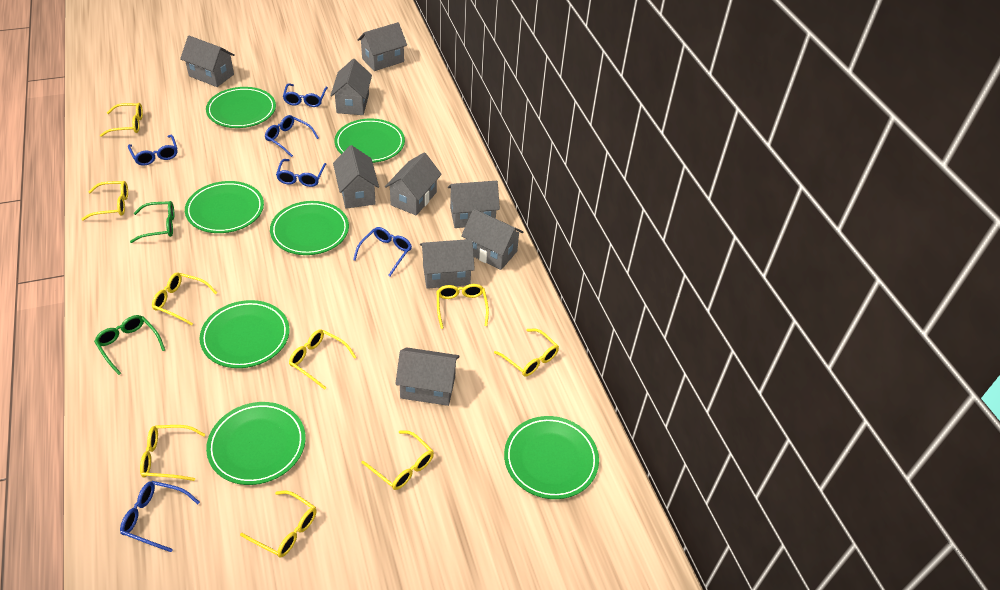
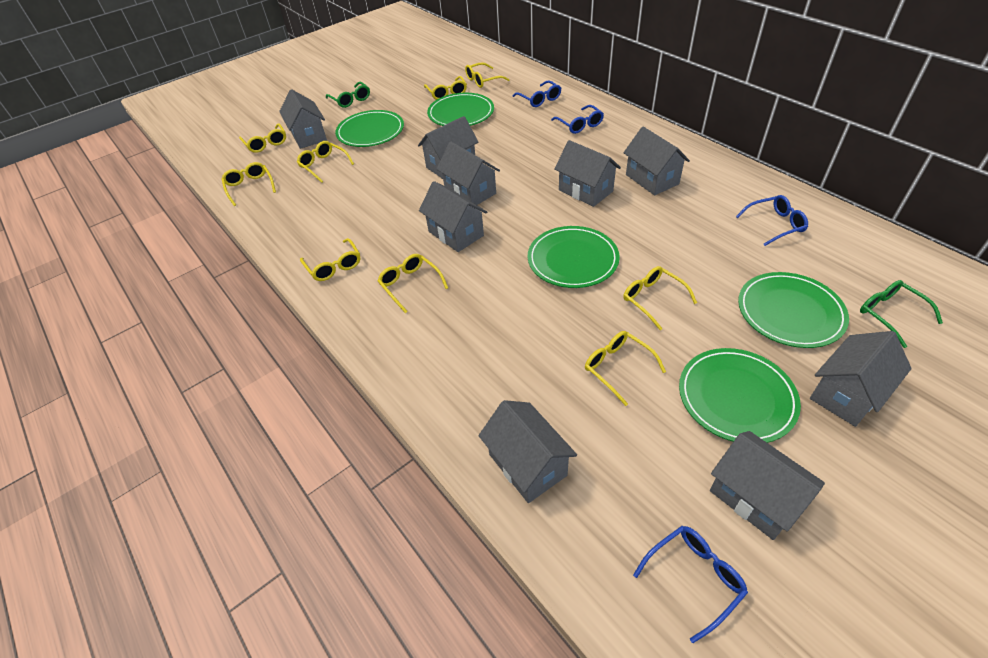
blue glasses: [120,481,200,552] [128,135,178,166] [265,115,319,157] [276,159,326,187] [283,83,328,107] [353,227,412,276] = 6 -> [513,81,561,107] [551,105,604,134] [633,526,748,643] [736,195,808,246] = 4
green plate: [185,181,264,233] [199,300,290,368] [206,87,276,128] [206,402,306,485] [270,201,349,255] [334,118,405,163] [504,416,599,499] = 7 -> [335,110,404,147] [427,93,494,126] [528,226,620,288] [679,348,801,443] [738,272,849,348] = 5

